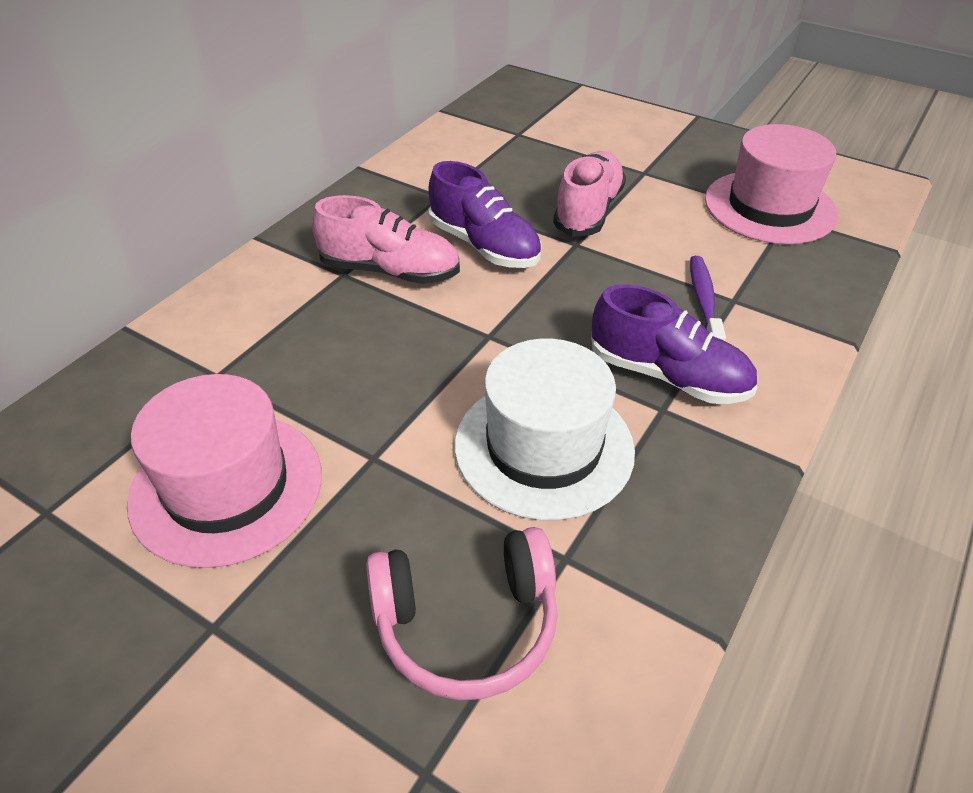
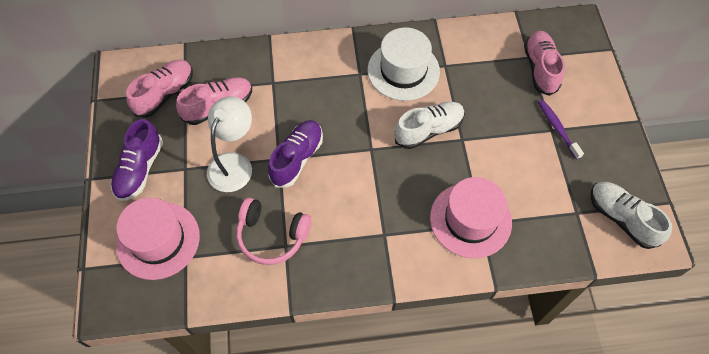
pink shoe: [312,195,460,284] [553,151,626,237] = 2 -> [126,60,193,118] [176,77,252,125] [524,30,565,96] = 3
white lamp: none = 0 -> [207,96,252,192] = 1
white shoe: none = 0 -> [394,102,465,149] [591,182,672,249] = 2

